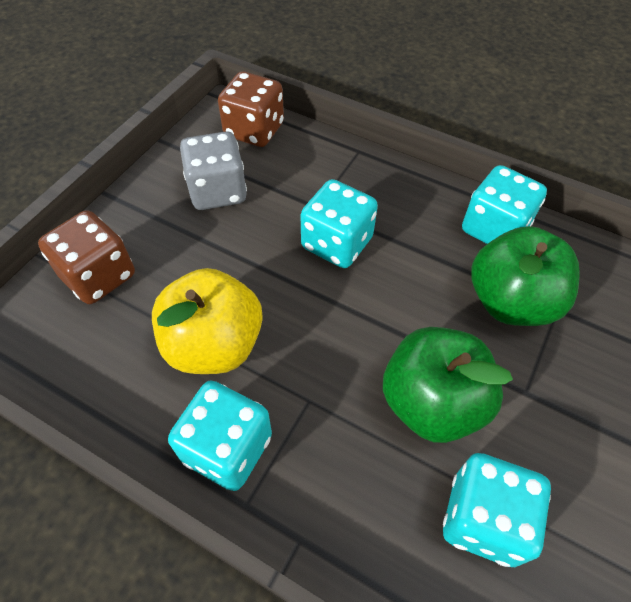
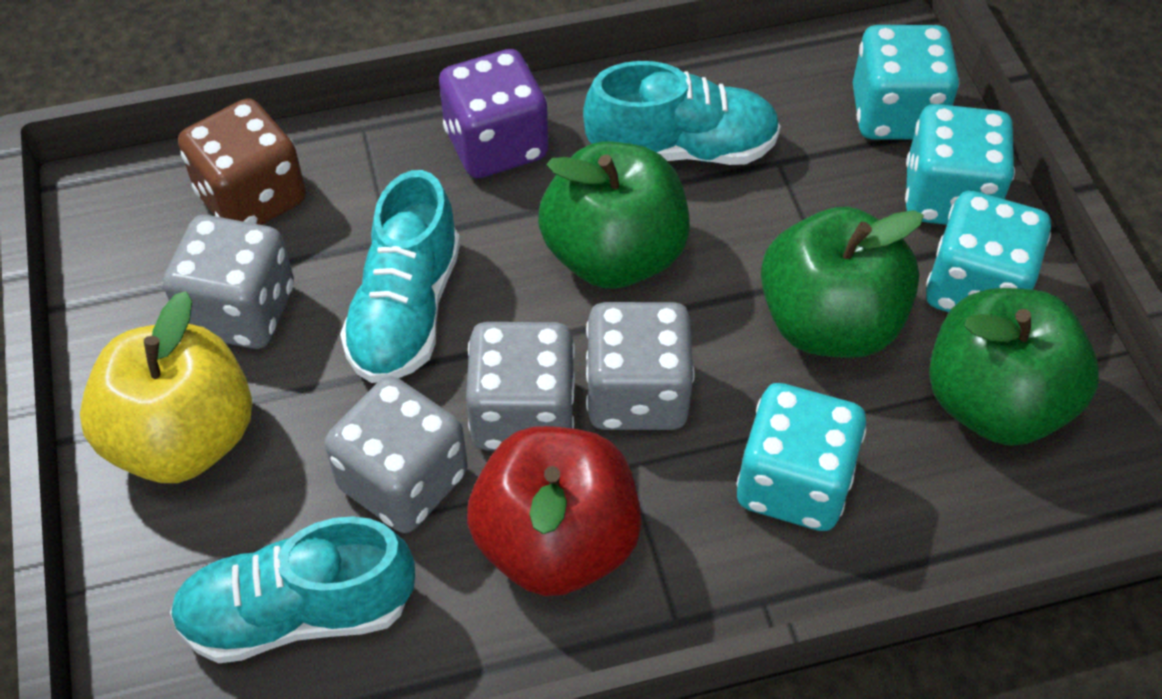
brown dice: [38,210,135,304] [218,71,284,147] = 2 -> [178,98,306,225] = 1
green apple: [383,327,513,443] [472,226,580,326] = 2 -> [538,141,690,289] [761,207,924,358] [929,288,1099,446] = 3
grey dice: [180,131,247,210] = 1 -> [163,215,294,349] [324,376,468,533] [466,322,575,451] [586,302,695,430] = 4
purple dice: none = 0 -> [439,49,548,178] = 1
red apple: none = 0 -> [467,426,642,596] = 1
turquoise shoe: none = 0 -> [170,516,415,664] [340,170,460,383] [583,61,781,165] = 3

